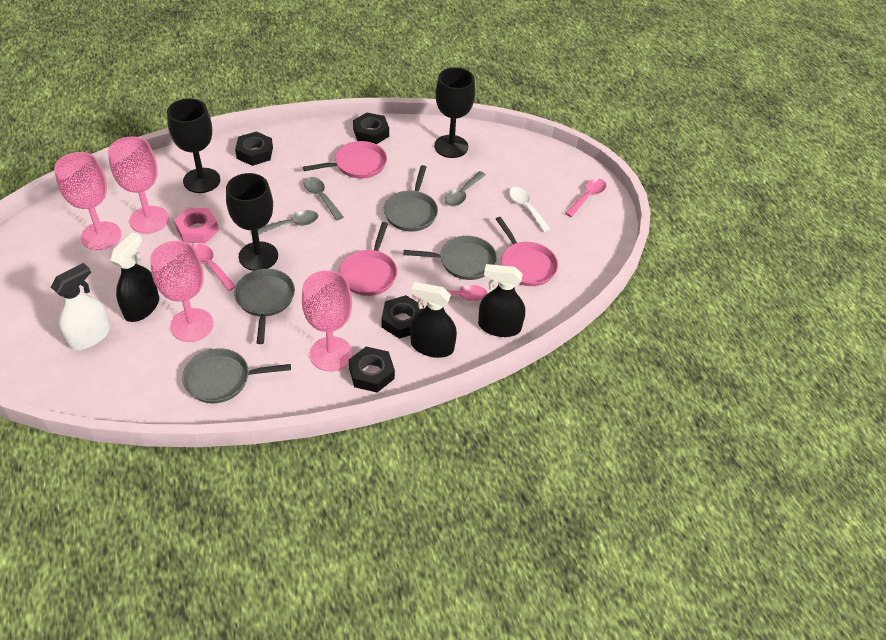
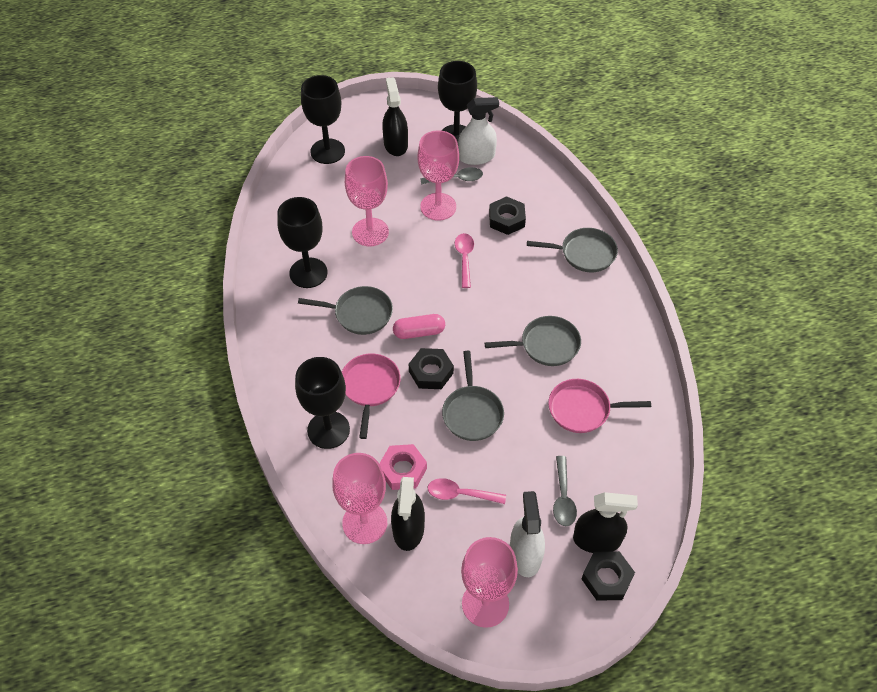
black goblet: [167,98,220,193] [226,173,278,271] [434,67,475,158] = 3 -> [277,197,328,288] [295,357,350,449] [301,75,345,164] [438,61,477,143] = 4
black nut: [235,131,273,166] [349,347,395,392] [353,112,389,144] [381,295,424,339] = 4 -> [409,348,454,389] [489,196,526,235] [582,551,635,601] = 3
grey spoon: [258,210,318,235] [303,177,343,220] [445,171,486,206] = 3 -> [420,167,483,184] [553,456,577,526] = 2
pink capsule: none = 0 -> [393,314,445,339] = 1
pink pan: [303,141,387,179] [339,222,397,296] [496,217,558,286] = 3 -> [342,354,401,439] [548,379,651,433] = 2
pink spoon: [193,244,236,291] [416,285,487,301] [565,178,606,217] = 3 -> [428,478,506,504] [455,233,474,288] = 2
white spoon: [509,187,551,232] = 1 -> none = 0
white spray bottle: [51,263,110,350] = 1 -> [458,97,499,165] [510,491,545,577] = 2

